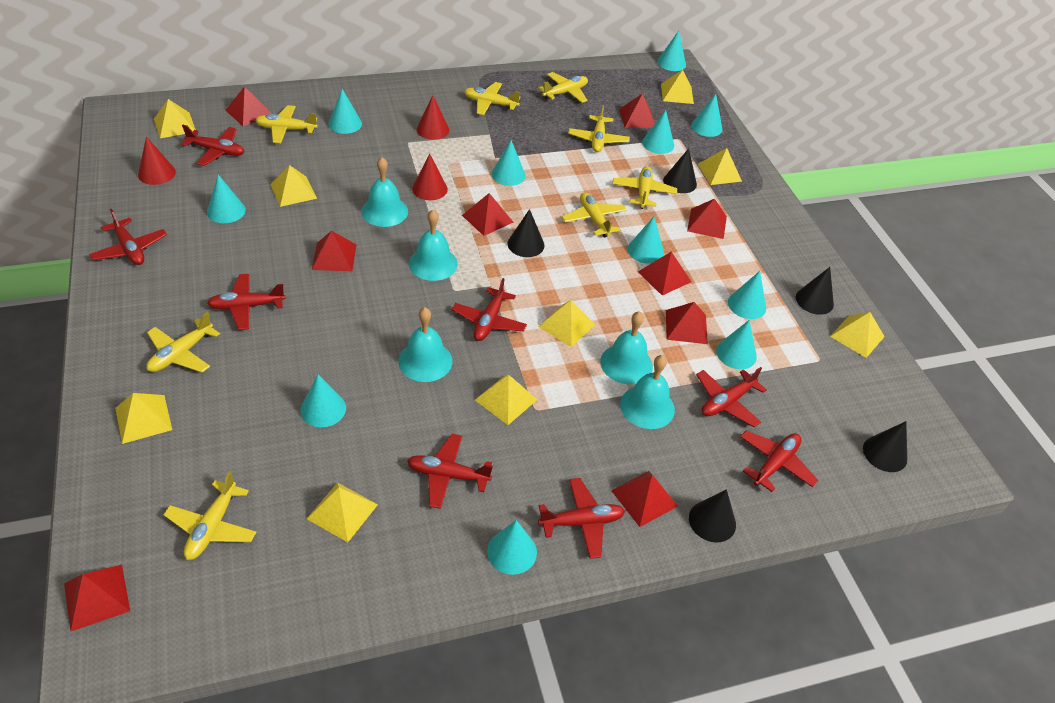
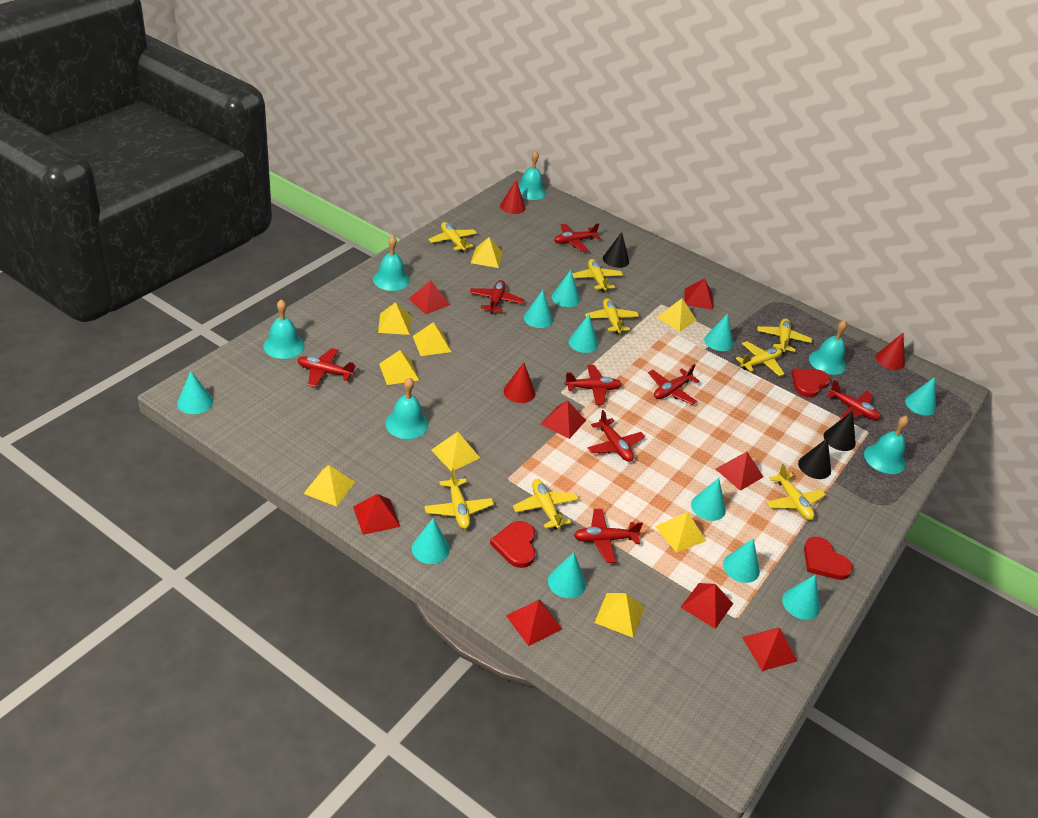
black cone: [508,209,545,257] [663,148,697,193] [689,489,736,543] [796,267,834,315] [863,421,907,472] = 5 -> [603,232,629,268] [798,438,831,479] [824,411,856,451] = 3
red heart: none = 0 -> [490,521,535,568] [792,369,831,397] [804,537,853,580] = 3
red pyramid: [64,565,130,631] [225,86,272,126] [312,231,356,272] [462,193,513,236] [611,471,678,527] [619,93,655,128] [638,252,692,296] [666,302,708,344] [687,199,727,239] = 9 -> [353,494,400,535] [409,280,450,314] [506,599,562,646] [541,400,586,439] [680,583,733,629] [684,278,713,310] [716,452,763,491] [742,628,797,671] = 8
turquoise bell: [361,157,408,227] [398,307,452,382] [409,209,458,281] [600,311,653,384] [620,355,675,429] = 5 -> [263,299,305,359] [373,235,410,291] [385,377,429,439] [518,151,546,200] [809,320,847,375] [864,416,909,474] = 6

